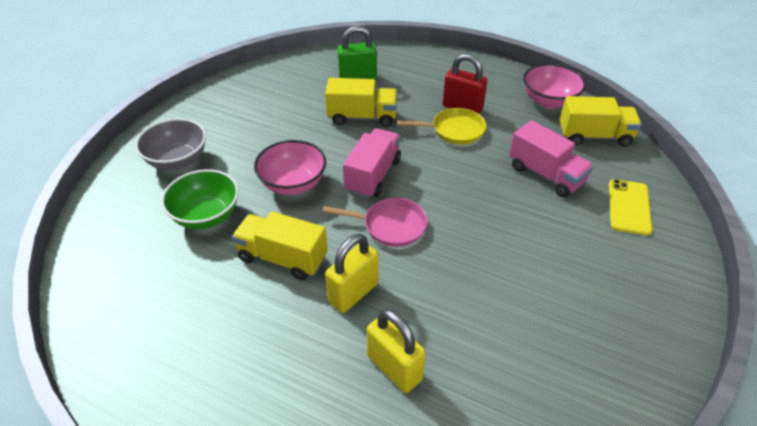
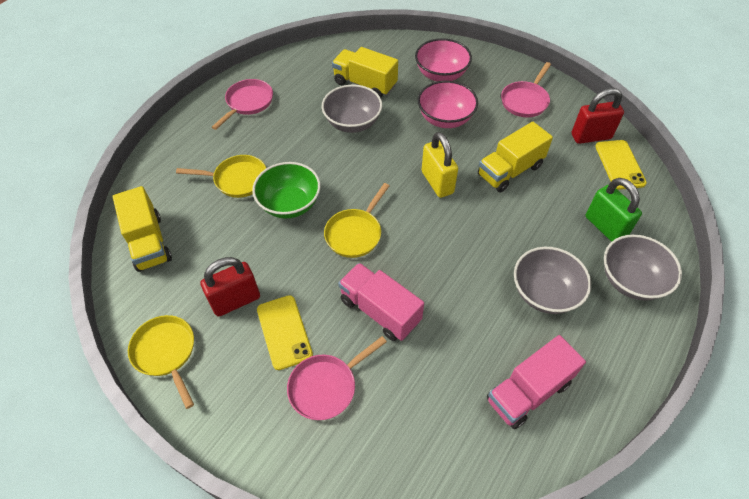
grey bowl: [135,118,206,170] = 1 -> [322,85,382,133] [514,247,591,314] [604,234,682,301] = 3
pink pan: [323,198,428,247] = 1 -> [212,79,273,130] [287,336,387,420] [501,62,551,117] = 3
red padlock: [443,54,488,114] = 1 -> [201,257,260,317] [572,88,624,144] = 2
yellow padlock: [325,234,378,313] [367,309,426,393] = 2 -> [422,132,458,198] = 1
yellow pan: [397,108,486,145] = 1 -> [128,315,194,409] [176,155,266,198] [324,183,389,258] = 3
yellow phone: [609,179,653,236] = 1 -> [257,295,313,370] [595,140,647,190] = 2

